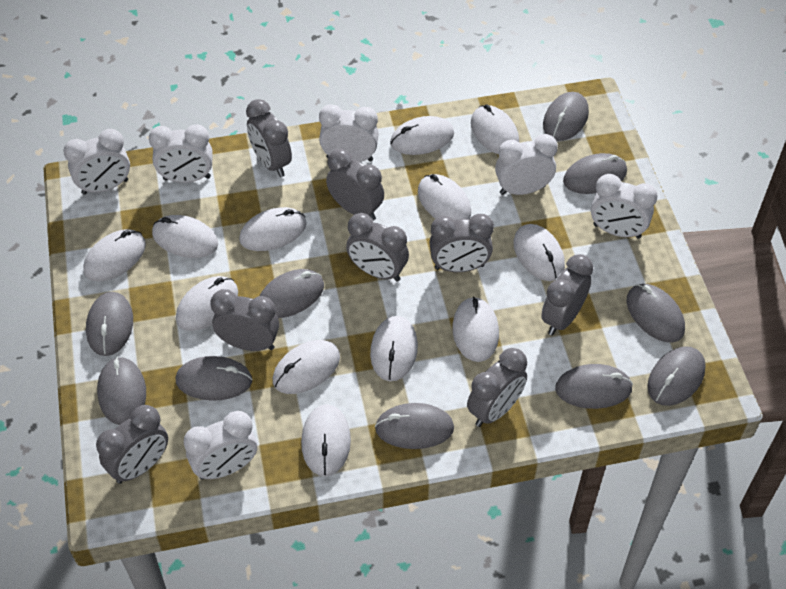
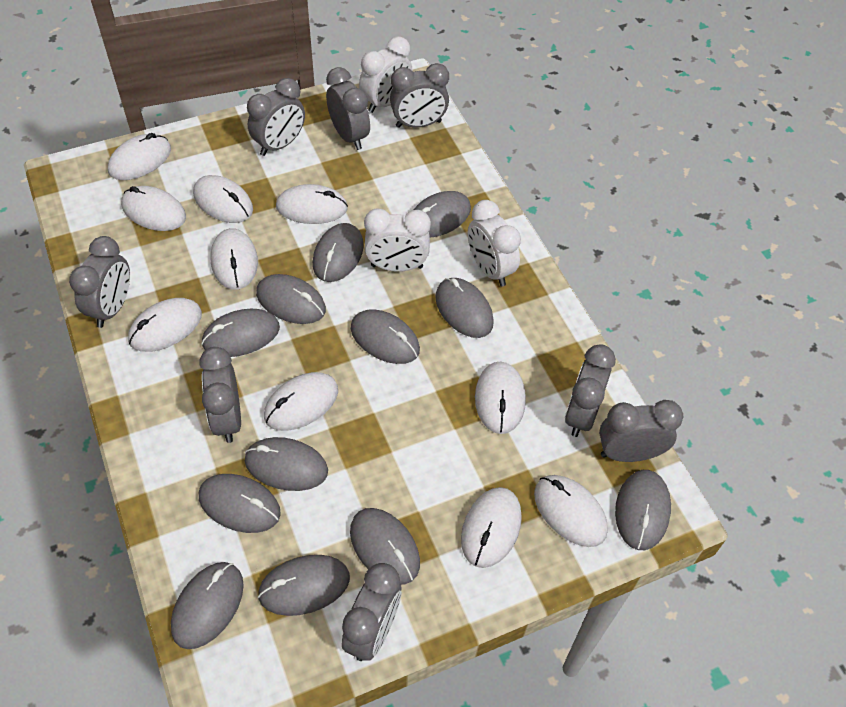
grey mouse: [86,292,133,356] [97,357,146,425] [176,356,252,401] [260,269,324,318] [375,403,454,449] [543,92,589,141] [555,364,633,409] [563,153,627,194] [627,284,685,342] [647,346,706,406] = 10 -> [171,562,244,649] [199,474,281,533] [201,309,280,357] [245,437,328,491] [256,274,326,324] [258,555,350,616] [313,223,364,282] [350,508,420,585] [351,309,420,364] [414,191,471,238] [435,278,494,338] [615,470,671,550] = 12
white clock: [63,129,130,195] [149,124,213,183] [184,411,257,480] [319,104,379,162] [495,134,558,195] [591,174,658,239] = 6 -> [359,36,412,113] [364,208,431,272] [468,200,521,286] = 3
white mouse: [83,229,146,282] [152,215,218,258] [176,276,238,331] [239,207,307,251] [273,340,340,394] [301,404,351,477] [370,316,418,381] [390,116,454,155] [418,174,471,220] [452,296,499,362] [471,104,519,154] [514,224,565,281] = 12 -> [108,133,171,180] [121,186,186,231] [128,298,202,352] [193,175,253,223] [211,228,258,290] [264,372,338,431] [276,184,348,224] [461,487,522,568] [475,361,526,434] [534,475,608,547] = 10

